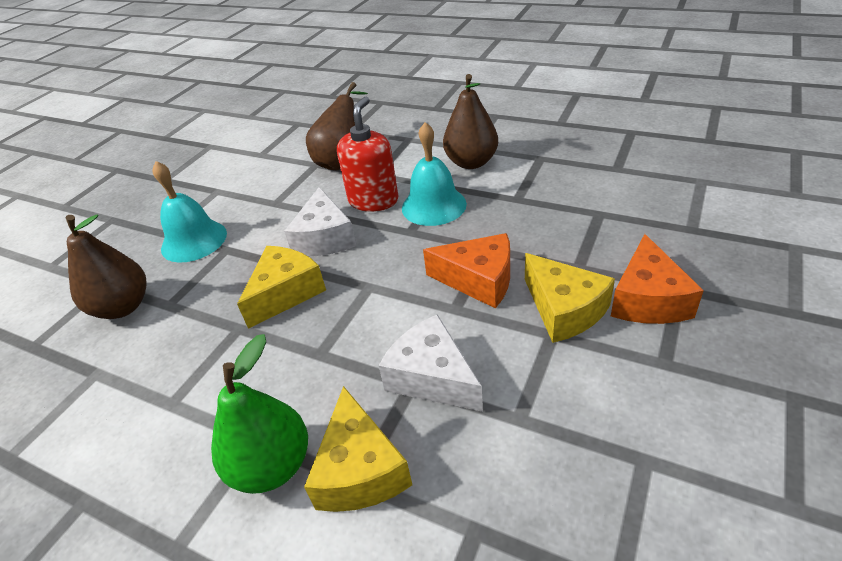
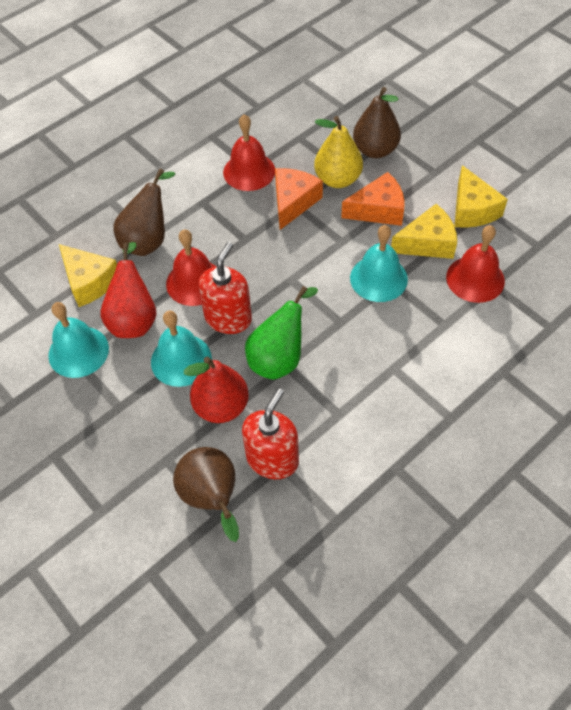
red bell: none = 0 -> [166,229,216,306] [223,114,275,191] [446,225,505,303] = 3
red pear: none = 0 -> [100,242,156,338] [184,357,249,423] = 2
red soap dispenser: [337,97,398,212] = 1 -> [198,242,252,334] [242,388,299,479] = 2
turquoise bell: [152,161,227,263] [402,122,467,226] = 2 -> [48,302,109,378] [151,311,212,387] [350,225,408,302] = 3
white cheese: [284,187,356,256] [379,314,483,412] = 2 -> none = 0
yellow pear: none = 0 -> [314,116,363,188] = 1

